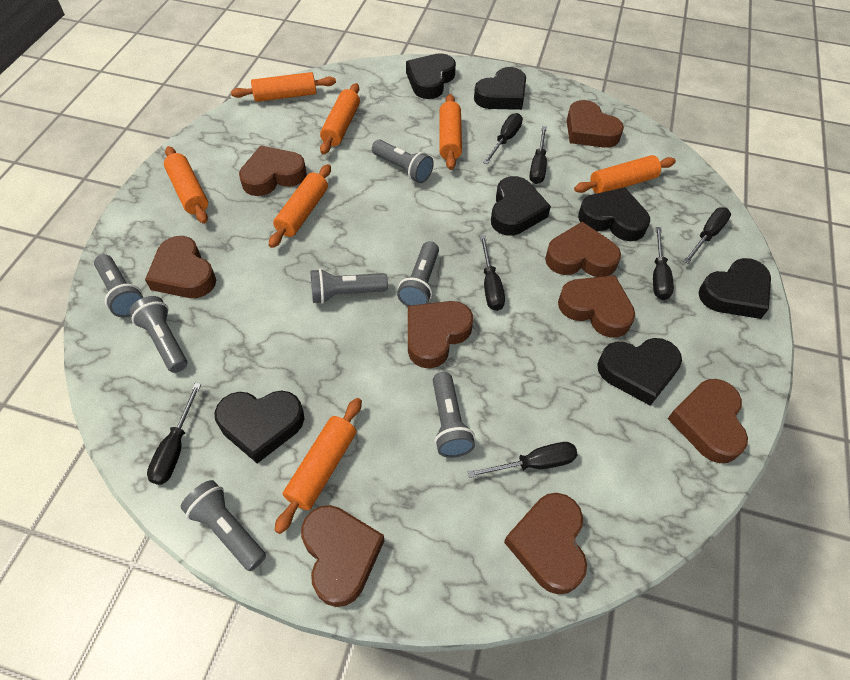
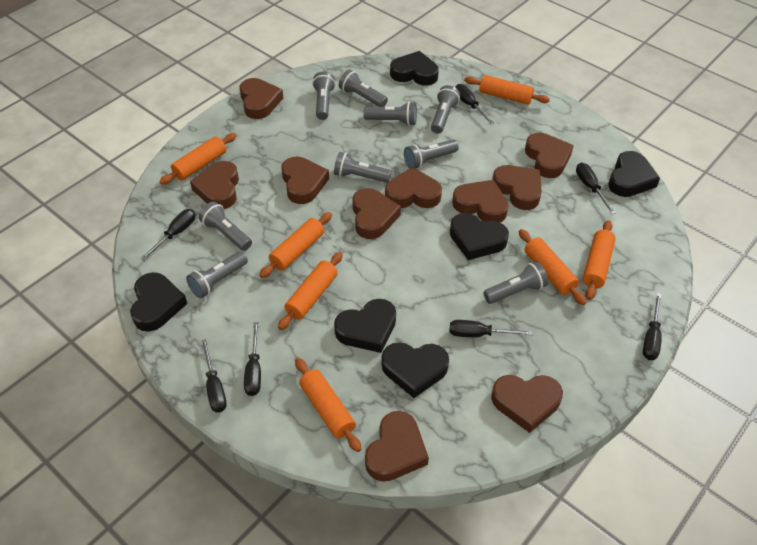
black heart: [214,391,305,464] [406,53,456,99] [474,67,526,110] [491,176,551,236] [578,187,650,241] [597,338,682,406] [698,258,771,319] = 7 -> [130,272,187,332] [334,299,396,353] [381,342,449,398] [390,51,439,85] [450,213,509,260] [608,151,660,197] = 6
brown heart: [145,236,216,298] [239,145,307,196] [301,505,384,607] [408,301,473,369] [504,493,587,595] [545,222,621,277] [558,275,635,338] [567,100,624,148] [668,379,748,463] = 9 -> [190,161,239,209] [239,78,283,119] [281,157,329,204] [352,188,401,239] [365,411,429,482] [385,167,442,208] [452,180,509,222] [491,375,563,433] [492,165,542,210] [525,133,574,178] = 10
grey flashlight: [94,254,143,318] [129,296,187,373] [181,480,266,571] [311,269,388,304] [372,140,434,183] [397,241,439,307] [433,372,475,458] = 7 -> [186,251,248,298] [199,201,252,251] [312,72,335,120] [334,152,392,183] [339,69,388,107] [364,101,417,126] [404,139,459,169] [431,85,460,134] [484,261,548,304] = 9

